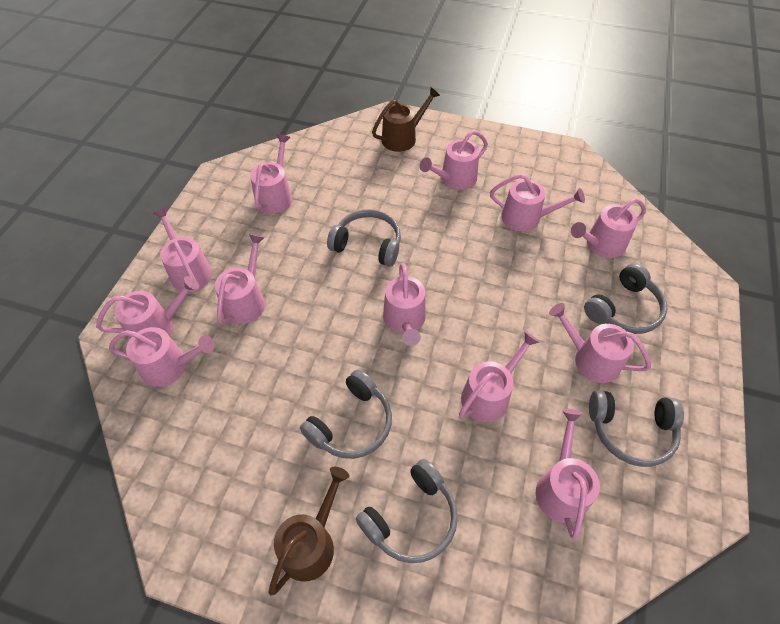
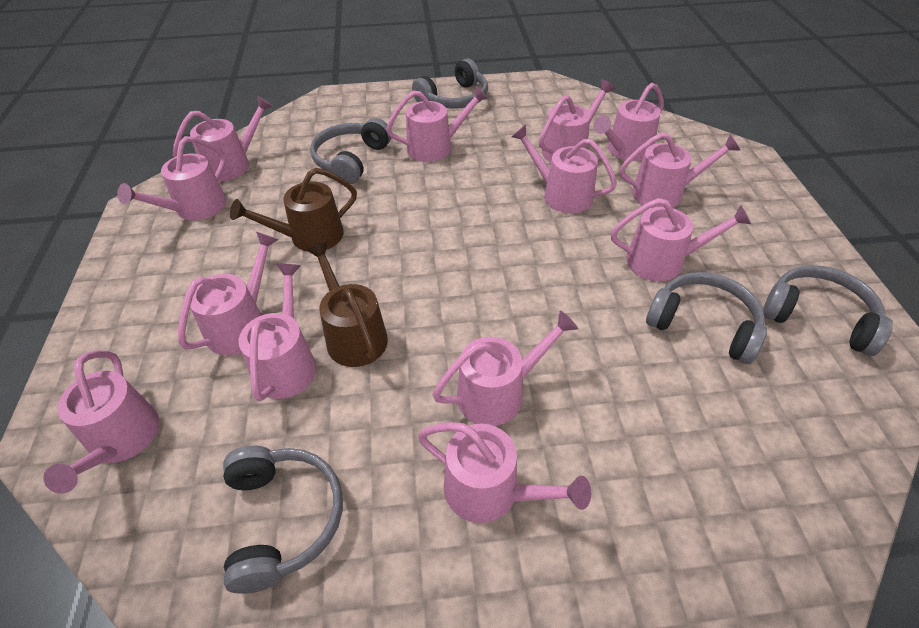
pink watering can: [96,276,199,340] [109,327,215,387] [153,207,212,292] [215,234,265,325] [250,134,292,214] [383,263,426,346] [420,130,488,190] [459,331,540,422] [490,174,585,232] [536,409,600,539] [549,303,651,383] [571,198,646,258] = 12 -> [43,350,159,494] [118,136,226,220] [173,95,273,181] [178,232,279,355] [239,264,317,401] [386,86,488,162] [418,422,591,523] [432,311,578,426] [511,124,617,213] [539,79,615,162] [593,83,664,161] [611,198,751,281] [620,132,740,208] = 13

